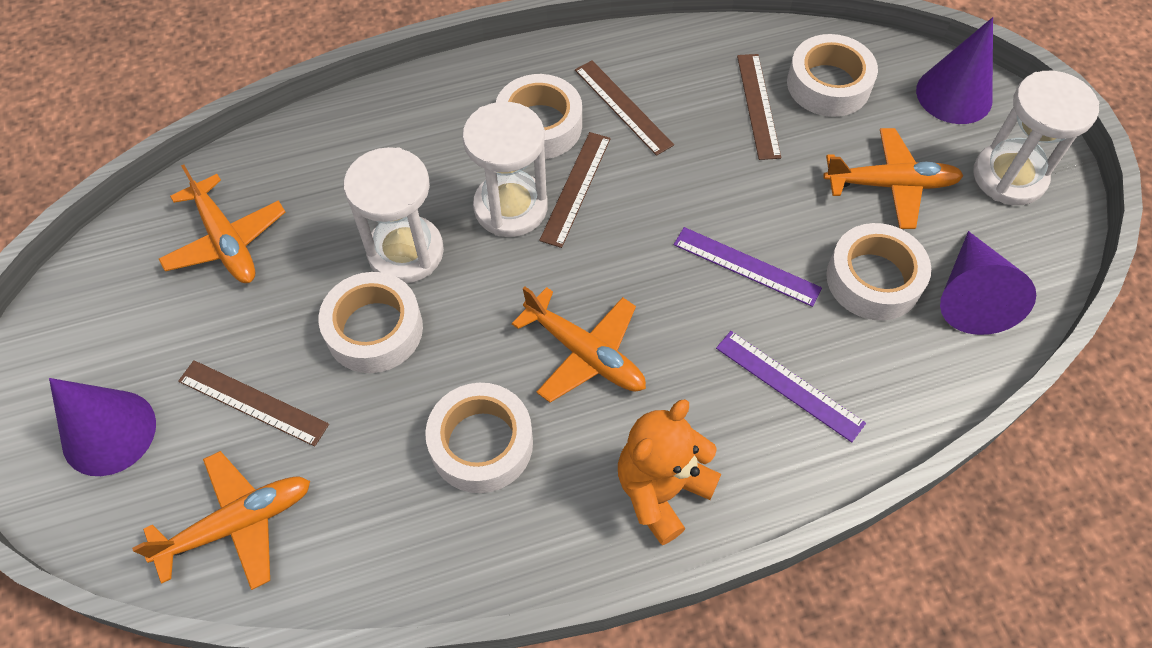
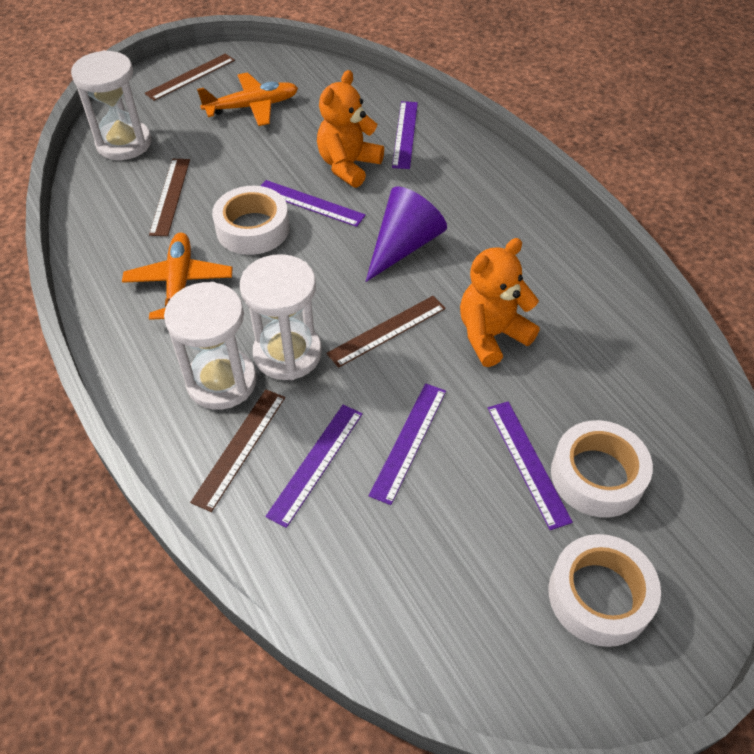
orange plane: [132,451,310,590] [159,165,285,283] [512,287,646,403] [823,128,964,229] = 4 -> [122,233,232,320] [197,72,298,126] = 2
orange teddy bear: [618,399,721,545] = 1 -> [317,70,384,188] [460,238,540,367] = 2
purple cone: [49,378,156,476] [916,17,993,124] [940,231,1036,335] = 3 -> [366,186,447,282] = 1
purple ruler: [674,227,822,307] [716,331,866,442] = 2 -> [261,180,366,227] [265,405,363,528] [369,383,446,505] [392,101,418,169] [488,402,573,530] = 5
white tape: [319,272,423,373] [425,383,533,493] [496,74,582,159] [787,34,878,117] [826,223,931,321] = 5 -> [212,186,289,255] [548,534,661,647] [551,420,653,517] = 3

